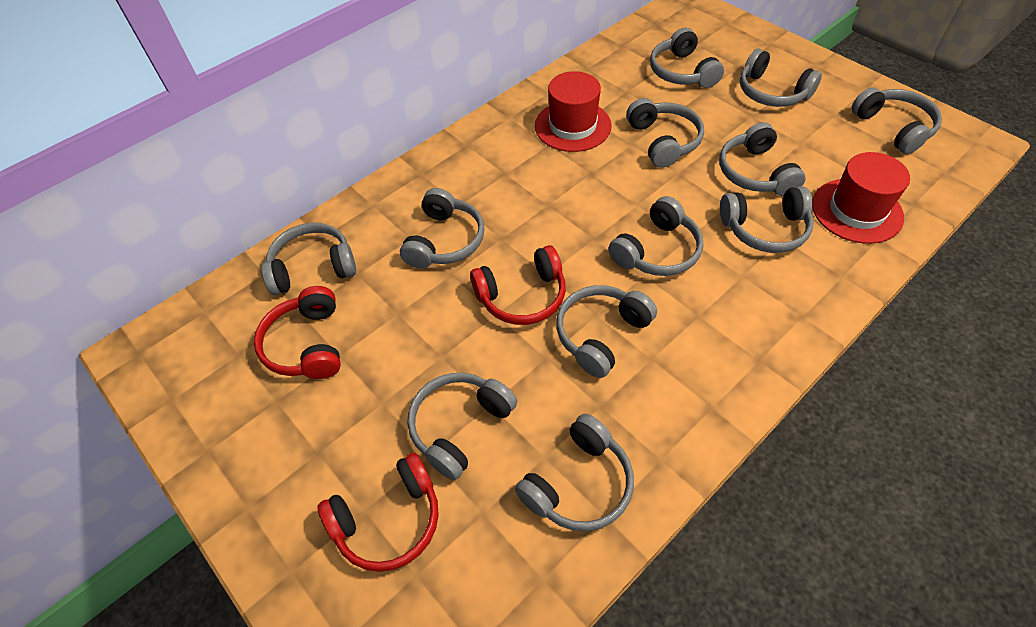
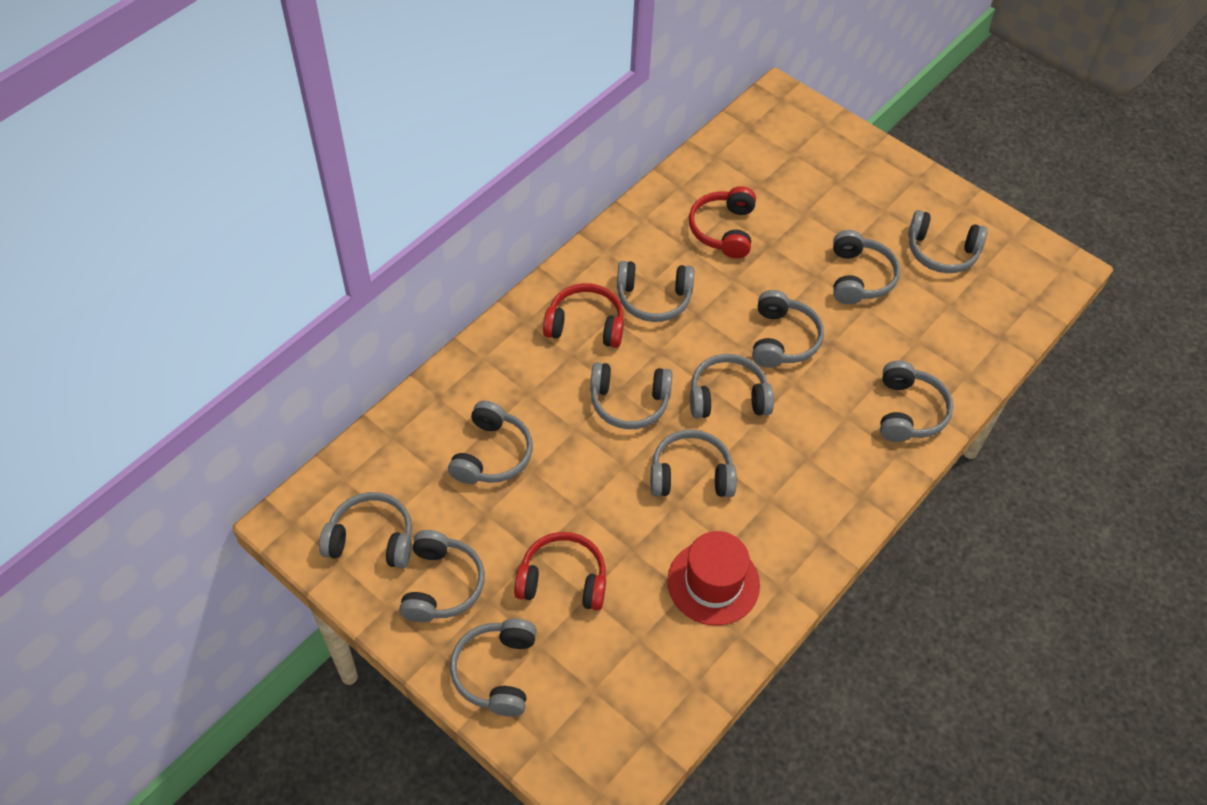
red hat: [535,71,611,152] [812,152,910,244] = 2 -> [667,531,760,626] = 1

